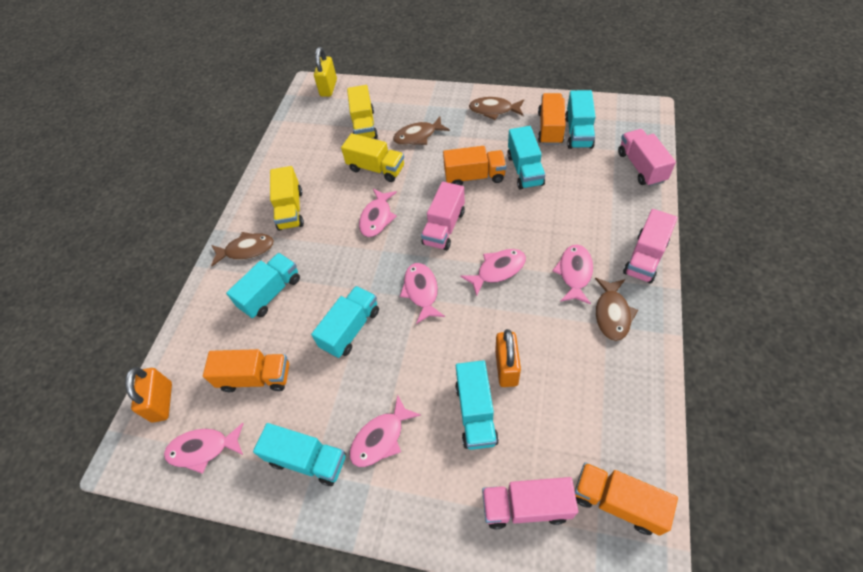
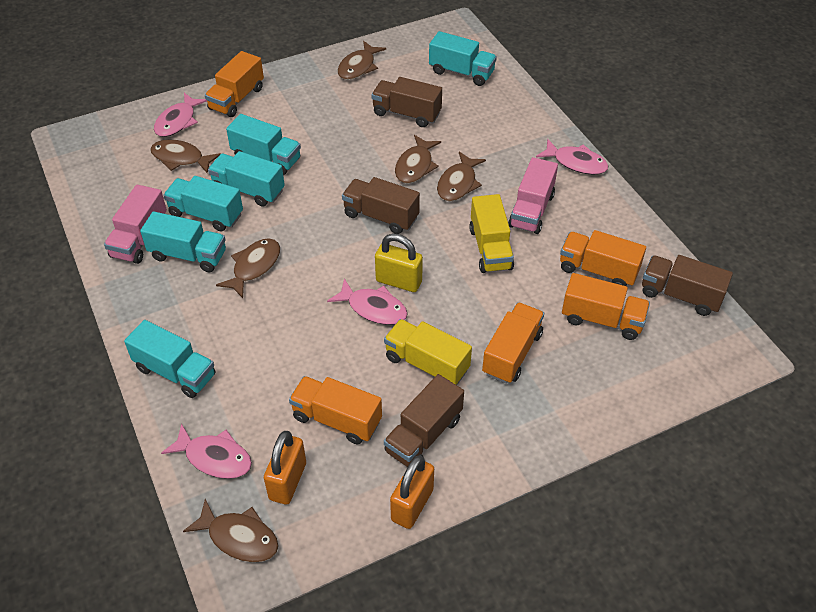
brown fish: [211,232,274,266] [393,116,450,145] [469,97,524,120] [595,278,638,341] = 4 -> [150,140,221,173] [183,499,278,562] [216,238,280,298] [338,41,386,80] [395,135,441,184] [437,151,486,201] = 6
brown truck: none = 0 -> [342,177,420,234] [371,77,442,127] [384,374,464,467] [642,255,733,316] = 4
orange truck: [203,349,289,392] [443,146,506,186] [538,93,566,145] [575,462,678,536] = 4 -> [205,51,264,117] [289,376,382,444] [482,302,544,384] [560,230,646,286] [562,273,650,340] = 5
pink fish: [164,423,244,474] [350,395,421,467] [359,189,397,237] [400,263,445,324] [460,249,526,296] [552,244,593,304] = 6 -> [154,93,207,137] [161,423,252,479] [327,279,408,325] [536,139,608,175] = 4
pink truck: [421,182,465,250] [482,477,578,529] [618,129,676,187] [623,209,678,284] = 4 -> [104,184,167,264] [508,157,558,234] = 2
yellow truck: [270,166,304,231] [341,133,404,182] [347,85,378,139] = 3 -> [384,319,472,385] [469,194,514,273] = 2

